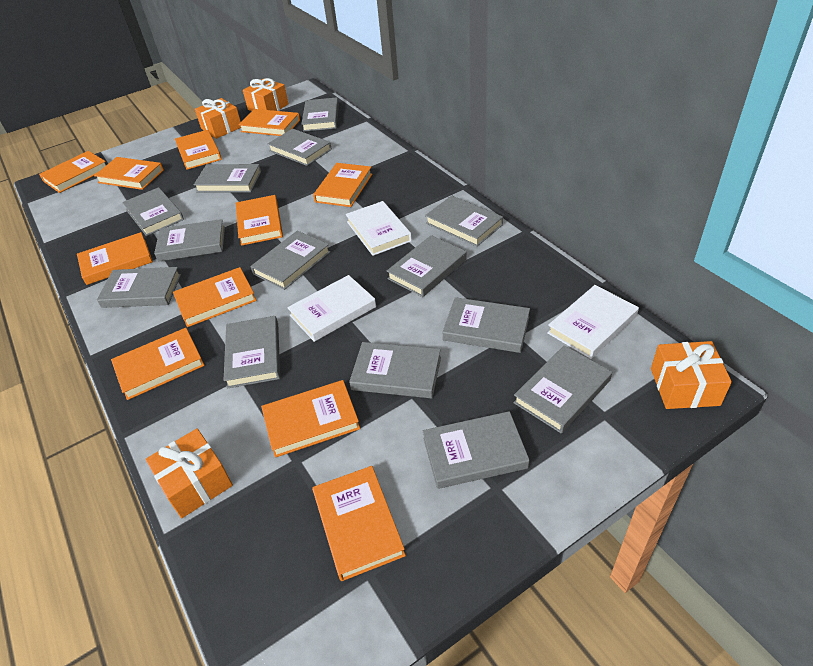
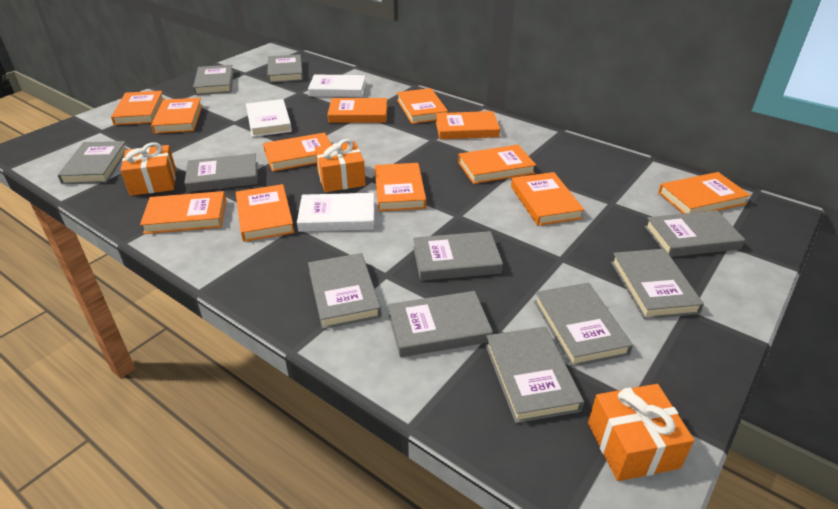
grey book: [97,267,181,308] [122,187,184,236] [154,219,225,262] [194,164,261,192] [224,316,280,388] [250,231,330,290] [268,128,332,166] [301,97,339,132] [349,342,441,398] [387,235,467,297] [423,411,530,489] [425,195,503,247] [443,297,530,353] [513,345,612,433] = 14 -> [58,141,127,184] [185,153,258,192] [193,65,234,95] [267,54,303,83] [308,253,381,329] [388,291,493,357] [413,231,503,281] [485,326,584,423] [534,283,633,367] [611,249,704,319] [645,210,745,257] = 11
orange book: [39,151,106,193] [77,232,153,285] [94,157,164,190] [111,328,205,400] [173,267,256,327] [175,130,222,170] [236,195,283,246] [239,109,300,136] [261,380,360,458] [312,466,406,581] [313,163,372,207] = 11 -> [111,91,165,125] [140,191,226,234] [151,98,203,134] [236,184,294,242] [263,132,332,172] [327,98,388,123] [374,163,426,212] [397,88,448,124] [436,111,500,139] [458,145,536,184] [511,172,584,226] [658,172,750,214] = 12
orange gift: [145,428,233,518] [195,98,241,139] [243,78,289,111] [651,341,732,409] = 4 -> [120,143,176,196] [315,139,366,192] [588,384,694,481] = 3

